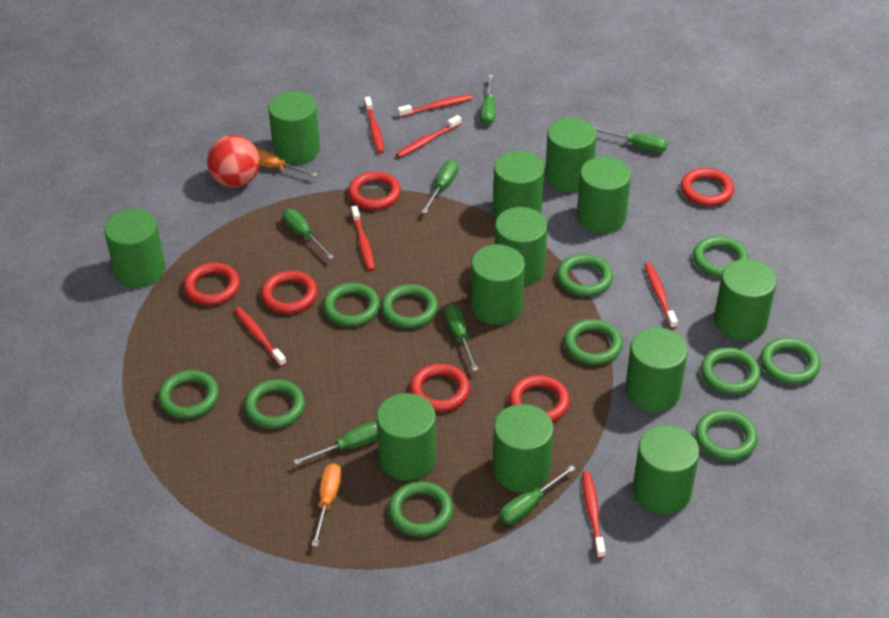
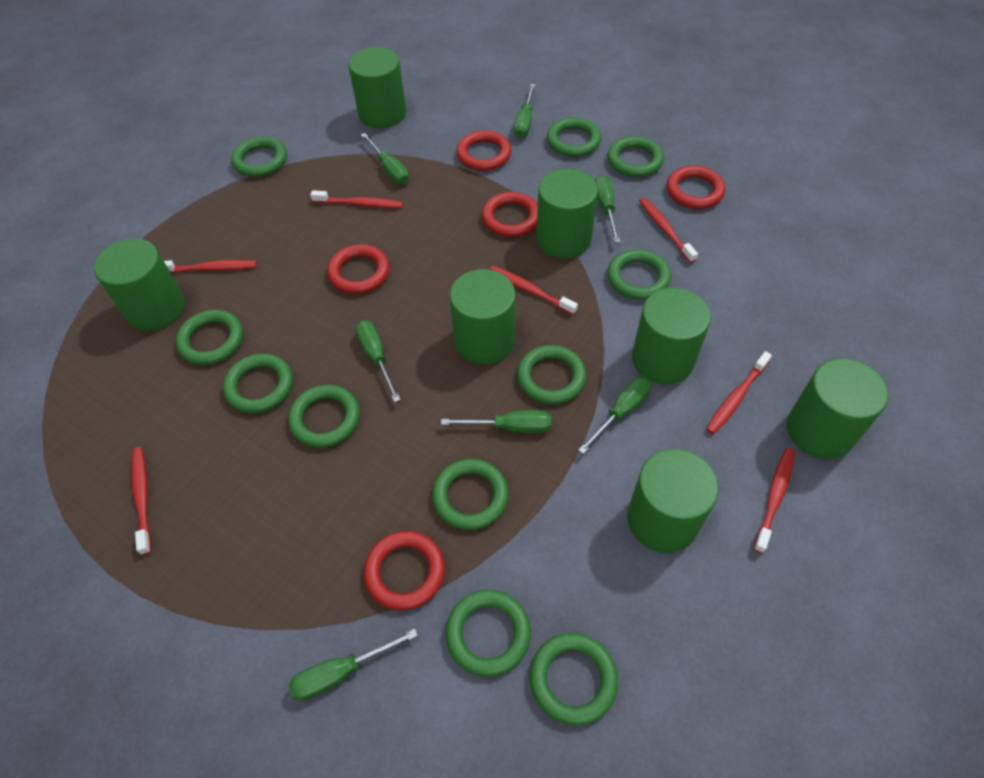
green cylinder: [104,209,165,288] [268,91,320,164] [376,393,436,481] [471,244,525,325] [493,151,544,218] [493,404,554,492] [495,207,547,286] [545,118,597,192] [577,157,631,233] [625,327,688,412] [633,425,700,514] [714,259,777,341] = 12 -> [94,238,185,331] [349,47,406,128] [450,269,516,364] [536,169,598,258] [627,449,718,553] [632,288,711,384] [787,358,888,459] = 7
orange screwdriver: [256,148,318,177] [312,463,342,547] = 2 -> none = 0
red ball: [207,135,260,188] = 1 -> none = 0
red ring: [183,263,240,306] [261,271,318,314] [348,171,401,210] [410,364,470,412] [509,375,570,422] [681,168,734,206] = 6 -> [327,244,390,294] [364,531,445,610] [456,130,511,171] [482,192,538,237] [667,165,725,209] = 5

